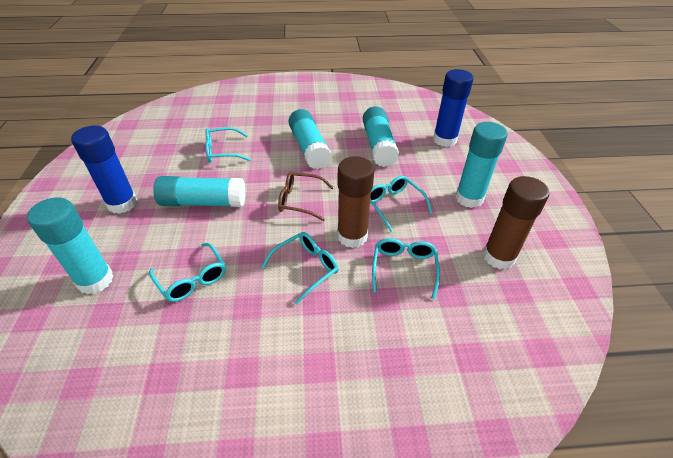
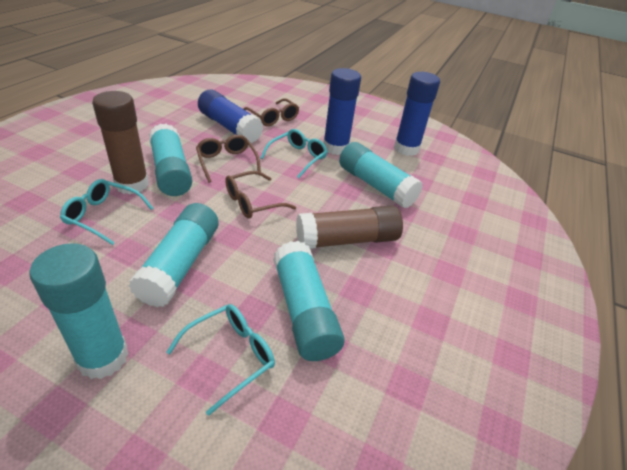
blue glue stick: [71,125,137,214] [433,69,473,147] = 2 -> [198,90,263,143] [323,68,361,155] [394,72,440,156] = 3
brown glasses: [278,172,334,221] = 1 -> [196,135,261,183] [225,171,296,219] [243,98,299,126] = 3
turquoise glasses: [149,243,226,302] [205,127,251,162] [261,232,339,305] [370,176,433,232] [372,238,440,299] = 5 -> [60,179,153,245] [166,304,275,416] [261,129,328,178] = 3

